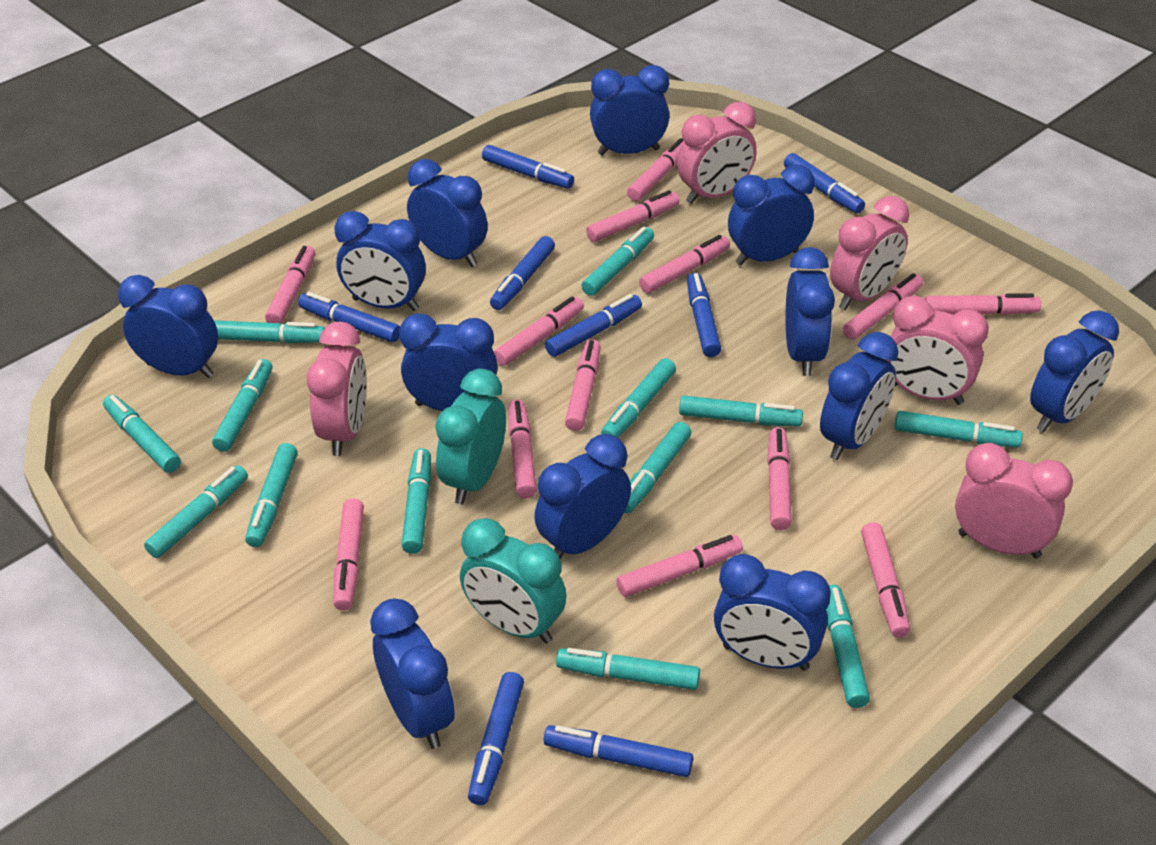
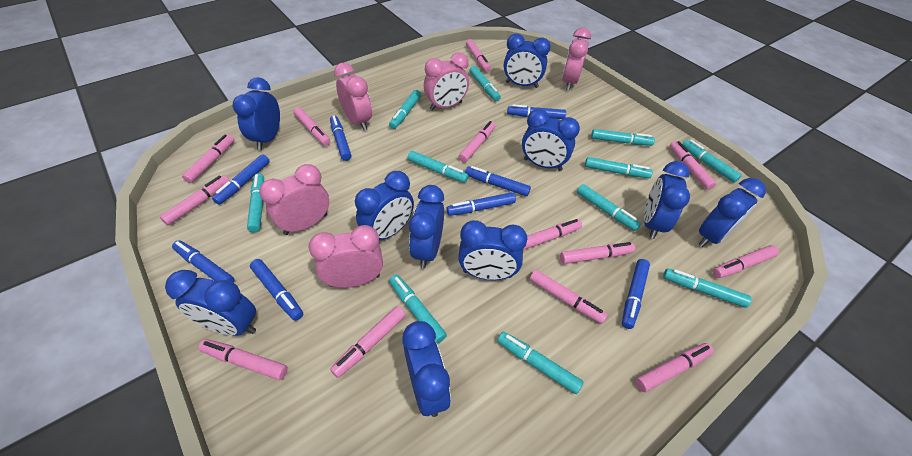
blue clock: [118,275,218,378] [334,211,426,311] [370,599,455,749] [399,313,498,411] [407,159,488,267] [534,434,631,559] [590,65,669,155] [714,554,831,671] [728,165,814,266] [785,247,835,376] [820,332,898,460] [1030,310,1119,432] = 12 -> [165,270,256,336] [233,77,280,150] [355,171,414,240] [402,321,451,417] [409,185,444,269] [458,220,528,280] [504,34,551,88] [522,109,580,171] [644,161,690,239] [698,178,766,247] = 10
turquoise clock: [435,369,506,505] [460,518,567,643] = 2 -> none = 0
turquoise marker: [103,395,181,473] [144,465,248,558] [212,359,272,452] [214,320,325,343] [245,443,298,547] [401,448,431,554] [556,648,700,690] [581,227,654,296] [601,358,676,437] [624,422,691,513] [679,396,803,427] [826,585,870,708] [894,411,1023,448] = 13 -> [247,173,264,232] [389,90,421,129] [389,275,447,343] [408,151,468,183] [469,66,501,101] [497,332,583,394] [577,184,641,231] [585,157,653,178] [591,129,655,146] [663,268,752,308] [682,140,742,183] = 11

